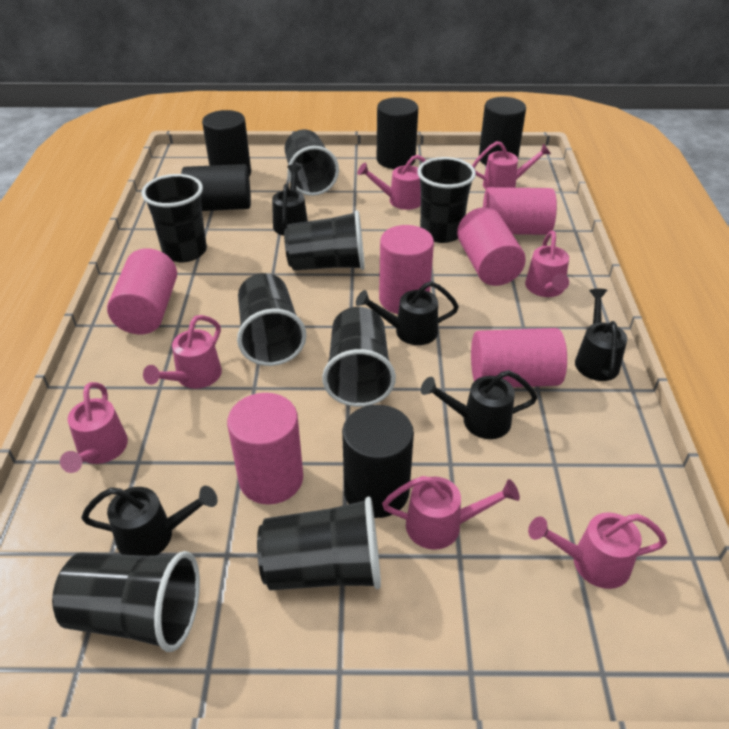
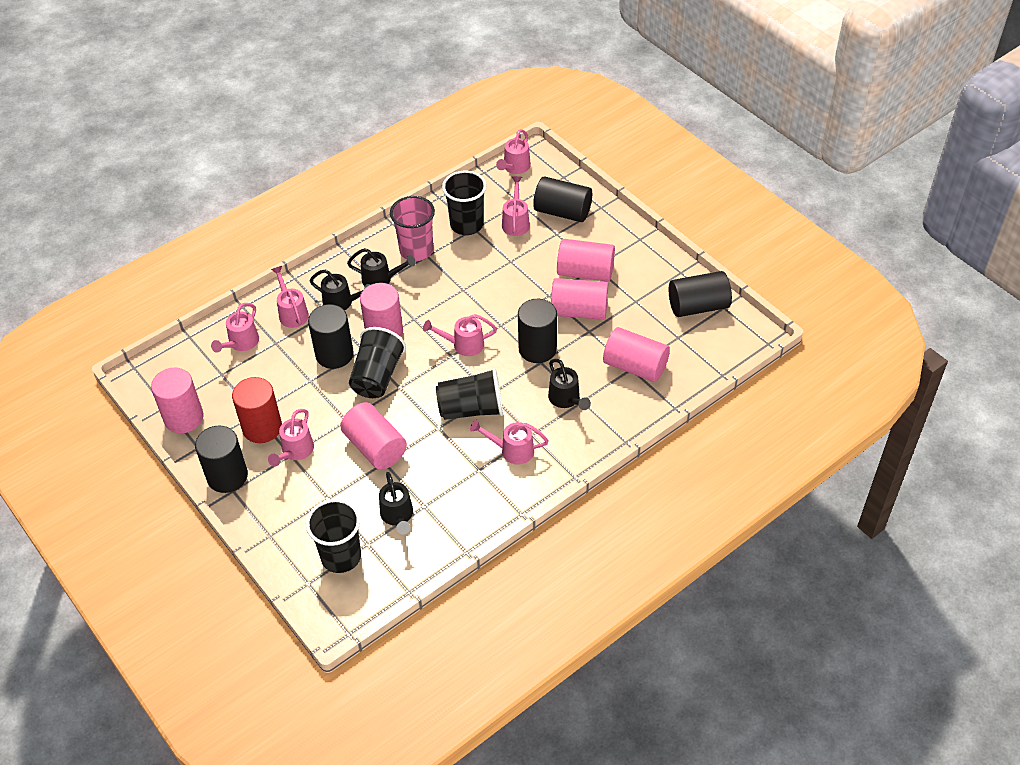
black cup: [52,551,200,652] [142,174,207,262] [237,273,306,366] [257,497,381,590] [284,210,365,270] [285,129,339,196] [322,307,396,407] [417,157,476,243] = 8 -> [306,499,361,573] [349,327,406,398] [436,368,503,420] [442,171,486,235] = 4
black watering can: [81,486,217,556] [272,165,308,236] [356,281,459,345] [421,370,537,439] [575,289,627,381] = 5 -> [310,269,370,311] [347,248,416,286] [379,472,413,534] [548,359,591,410] = 4
pink cup: none = 0 -> [390,196,435,261] = 1
red cylinder: none = 0 -> [232,377,282,443] = 1

